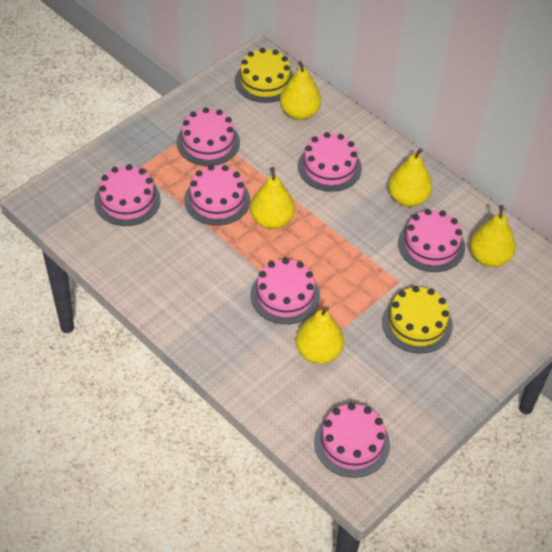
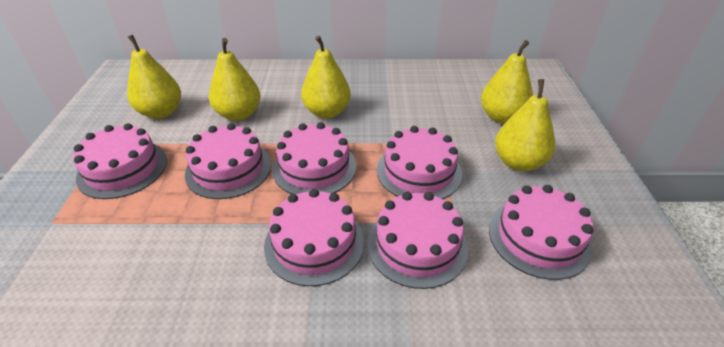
yellow cake: [235,48,294,103] [382,286,453,354] = 2 -> none = 0

